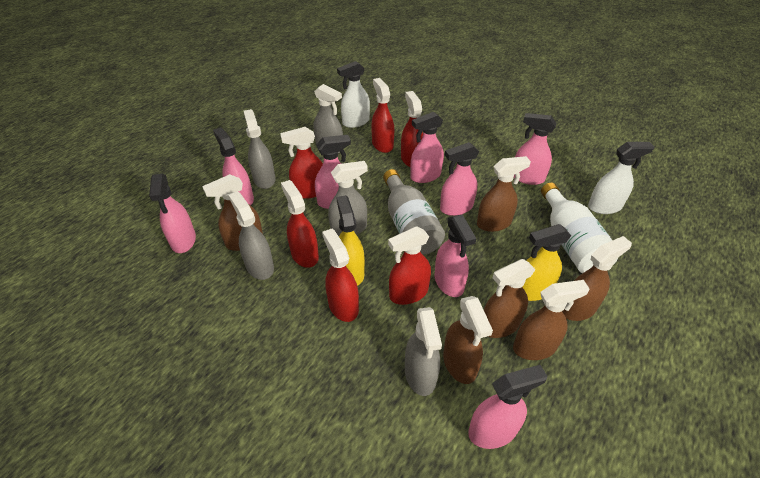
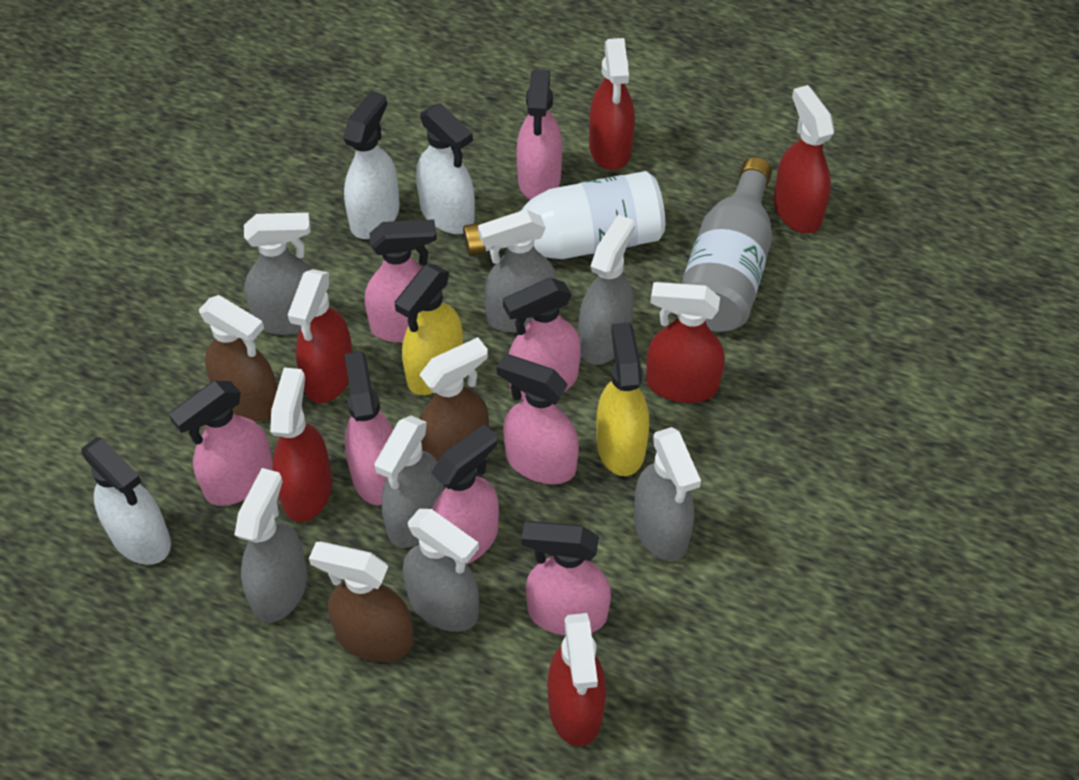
brown spray bottle: [202,174,263,251] [443,296,493,384] [477,156,531,232] [484,259,535,338] [513,280,590,360] [562,236,632,321] = 6 -> [199,295,277,421] [309,541,414,662] [419,337,489,462] = 3
grey spray bottle: [229,192,274,280] [244,109,276,189] [314,84,343,153] [328,161,368,236] [405,307,442,396] = 5 -> [235,468,308,623] [244,213,312,335] [374,416,444,548] [403,509,479,632] [478,210,557,332] [578,214,635,365] [634,427,701,561] = 7
white spray bottle: [337,61,370,128] [588,142,655,214] = 2 -> [81,437,171,565] [343,91,400,239] [416,103,475,234] = 3

